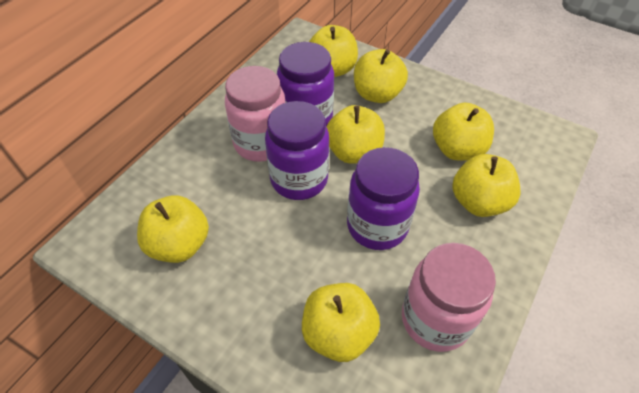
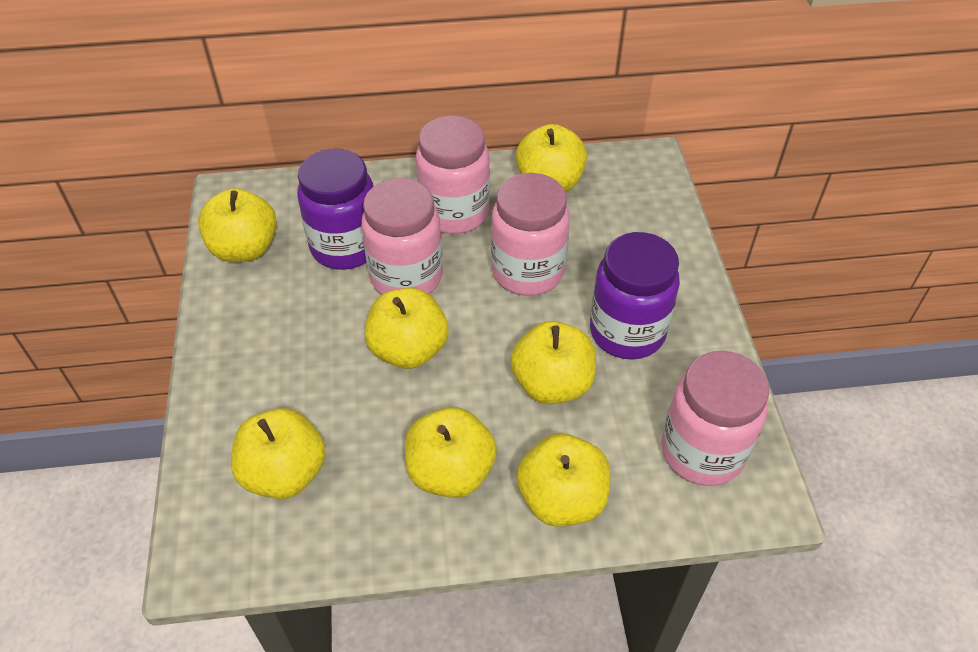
pink jar: [225,66,285,162] [402,243,496,352] = 2 -> [361,178,443,295] [416,116,490,234] [491,173,570,296] [661,351,769,486] = 4
purple jar: [265,101,329,200] [277,42,334,126] [347,147,420,250] = 3 -> [297,149,373,270] [590,232,680,360] = 2

